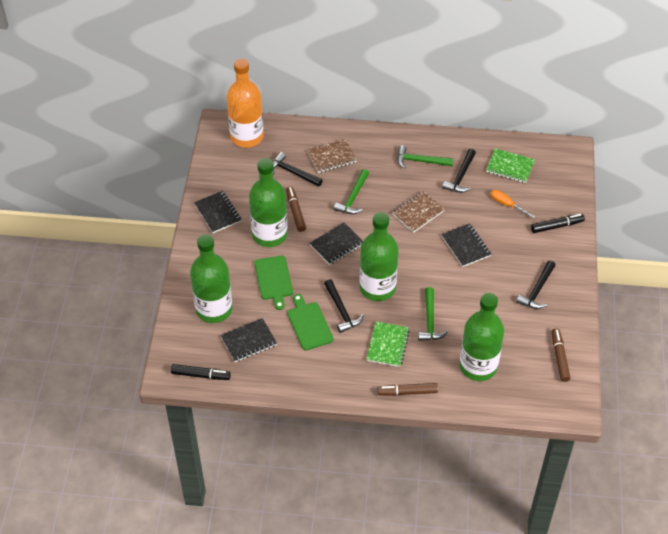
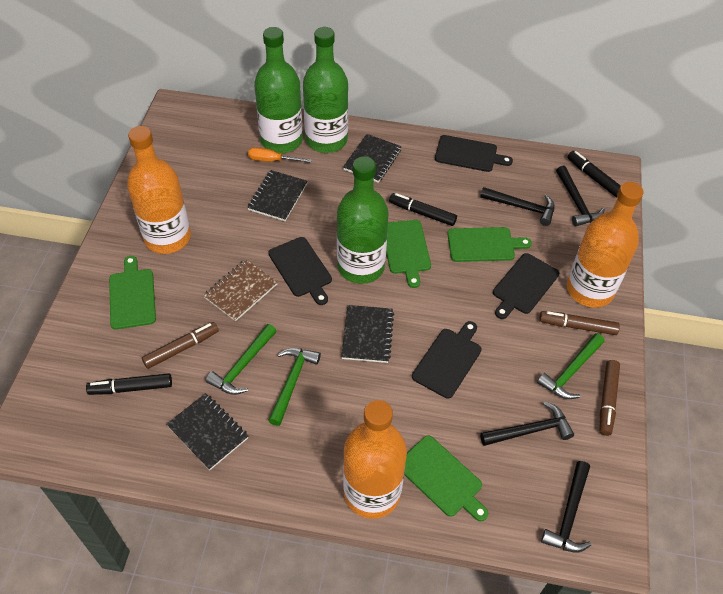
black cutting board: none = 0 -> [268,237,332,305] [412,321,482,399] [435,135,513,172] [493,253,559,319] = 4
black marker: [171,364,231,380] [531,214,585,233] = 2 -> [86,373,172,395] [389,193,457,226] [567,151,621,197] = 3
brown notebook: [307,139,357,173] [392,191,445,233] = 2 -> [203,259,277,321] = 1
green bottle: [190,234,233,323] [249,158,288,247] [360,212,398,301] [459,293,504,381] = 4 -> [254,27,303,153] [303,27,348,153] [337,157,389,284] = 3
green cutting board: [254,256,293,310] [287,294,334,350] = 2 -> [109,256,156,329] [386,220,431,288] [404,435,488,521] [447,227,532,262] = 4
green notebook: [366,322,410,367] [486,148,535,183] = 2 -> none = 0
orange bottle: [227,59,264,148] = 1 -> [127,126,191,254] [343,400,407,519] [567,182,644,308] = 3

